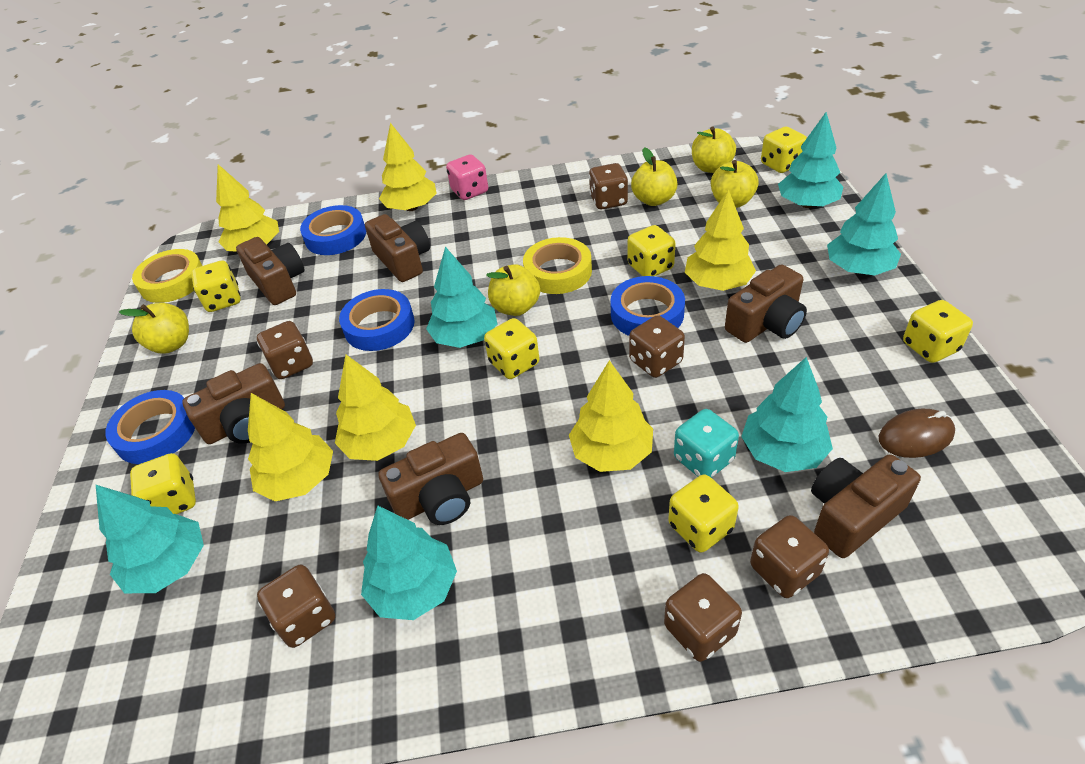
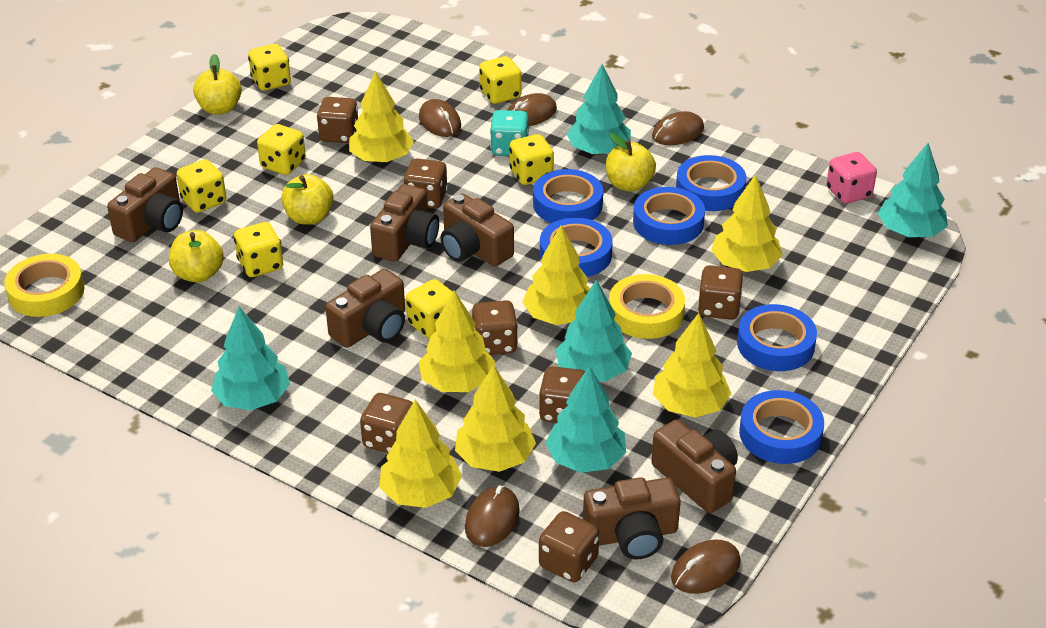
blue tape: [105,390,195,464] [300,205,366,255] [339,289,414,351] [610,276,685,336] = 4 -> [533,169,603,223] [540,218,613,277] [633,187,705,245] [676,155,746,211] [737,304,817,371] [739,390,824,464] = 6
brown dice: [257,321,313,379] [257,565,335,648] [589,163,628,209] [629,315,685,378] [664,573,742,662] [750,515,829,598] = 6 -> [317,97,358,143] [360,393,413,453] [403,158,448,209] [472,300,518,355] [539,366,585,423] [539,511,599,582] [698,265,744,320] = 7
brown mouse: [879,409,955,458] = 1 -> [419,99,461,137] [465,485,520,547] [508,93,557,126] [652,111,704,145] [671,540,741,594] = 5
turquoise tree: [96,485,204,593] [361,505,457,620] [426,247,498,348] [741,357,833,472] [778,112,843,208] [827,173,901,275] = 6 -> [211,307,290,410] [545,366,626,473] [556,279,632,382] [567,64,631,155] [878,143,948,237] = 5
yellow apple: [119,303,189,354] [486,264,540,316] [631,147,678,206] [692,126,736,173] [711,160,759,208] = 5 -> [169,230,224,283] [193,54,242,115] [281,174,334,225] [606,133,656,192] = 4
yellow tree: [216,164,279,252] [248,393,333,501] [335,355,416,461] [379,123,437,211] [569,360,653,472] [685,189,756,291] = 6 -> [349,71,414,163] [380,400,462,508] [419,291,496,392] [455,365,536,472] [522,225,590,325] [653,313,731,418] [711,175,783,272] = 7

